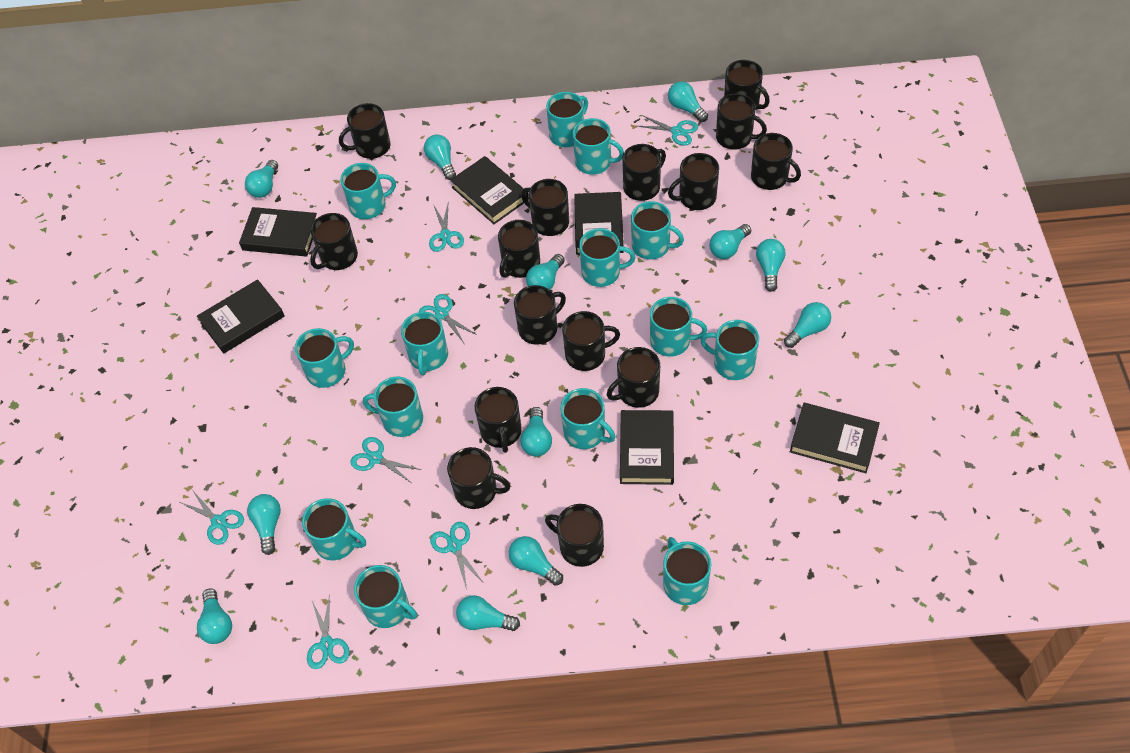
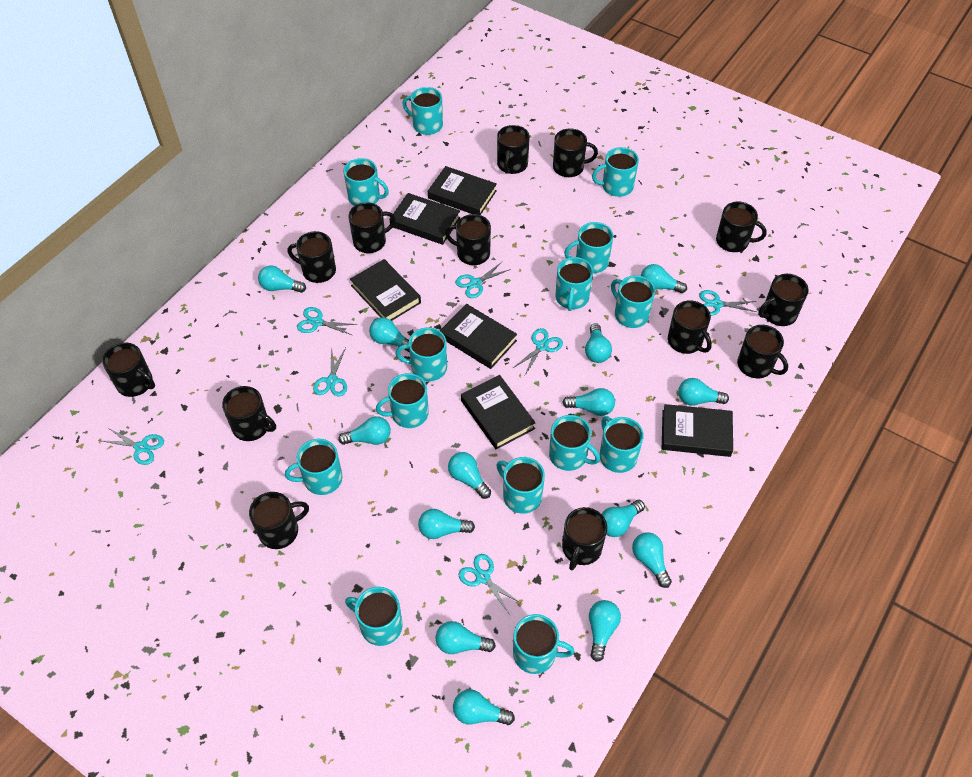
black mug: [310,213,358,270] [339,103,391,159] [447,447,510,509] [475,387,522,453] [498,220,540,278] [514,285,566,345] [521,179,569,236] [545,504,604,567] [562,311,620,371] [607,347,660,408] [622,144,666,201] [668,153,719,210] [716,93,767,150] [724,60,770,111] [751,133,801,190] = 15 -> [102,343,155,397] [222,386,276,441] [249,492,309,549] [288,231,336,283] [348,202,396,253] [445,214,491,265] [497,125,530,174] [553,128,598,177] [562,507,607,570] [668,300,712,354] [716,202,767,252] [737,325,788,378] [758,274,809,326] = 13
turquoise light bulb: [197,588,232,644] [245,160,278,198] [247,494,281,555] [424,135,456,180] [456,595,520,631] [509,536,563,586] [520,407,552,456] [526,254,565,290] [668,81,708,122] [709,224,751,259] [756,239,786,292] [784,302,831,348] = 12 -> [258,265,306,293] [338,416,391,445] [369,317,409,352] [418,509,475,539] [435,621,496,654] [448,452,491,499] [453,689,515,725] [562,388,615,416] [585,323,612,363] [589,600,621,662] [602,500,645,537] [632,532,672,588] [641,264,687,293] [678,378,729,406] = 14

